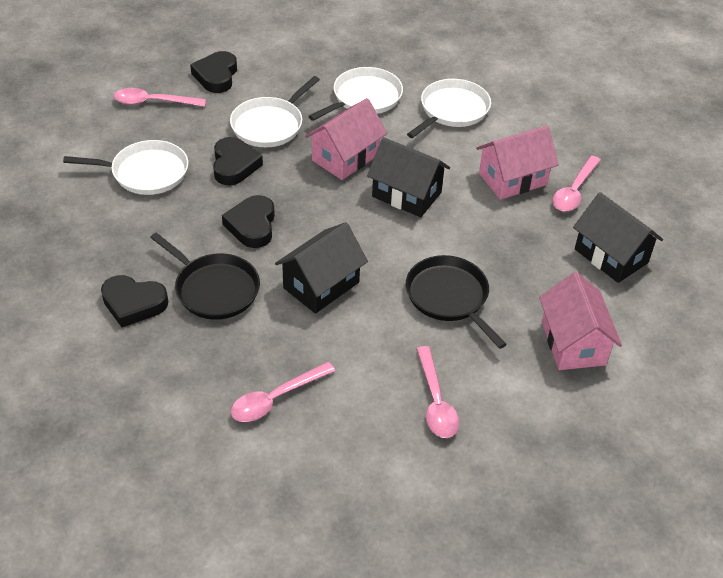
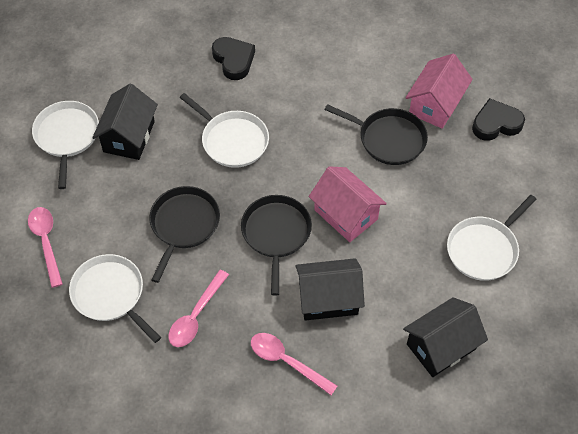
black heart: [101,275,168,327] [190,51,237,93] [213,137,263,185] [222,195,275,248] = 4 -> [212,37,255,80] [472,98,525,141] = 2
black pan: [150,233,260,320] [406,255,507,349] = 2 -> [149,186,220,283] [241,195,312,296] [324,104,428,165] = 3
pink house: [305,98,387,180] [476,125,559,200] [539,272,622,370] = 3 -> [309,166,387,242] [406,54,473,129] = 2
pink spoon: [114,88,206,107] [231,362,335,422] [416,346,459,438] [552,155,601,211] = 4 -> [28,207,63,288] [168,270,229,347] [251,333,337,395] = 3

